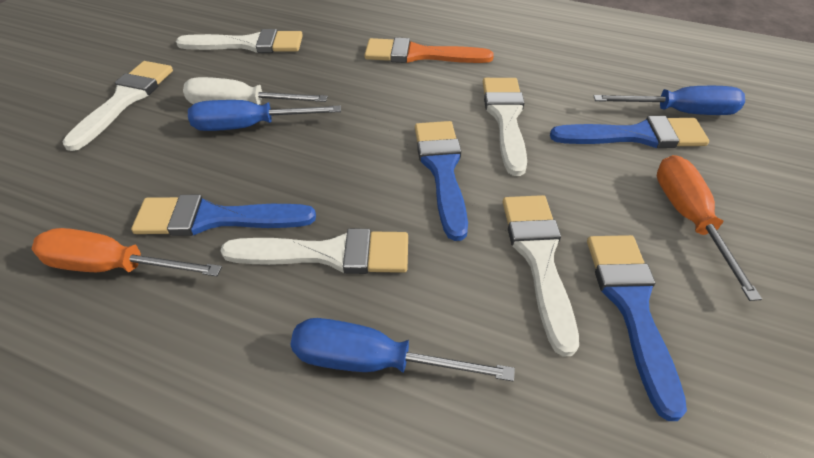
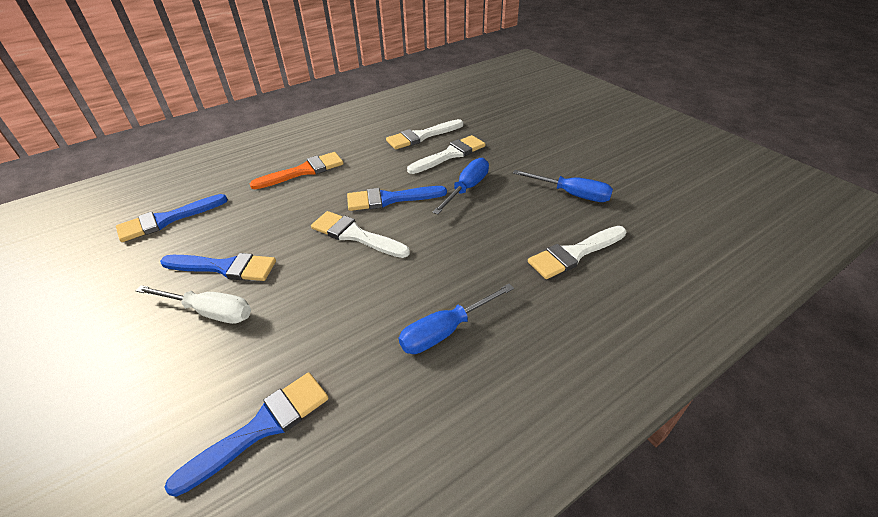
orange screwdriver: [32,228,222,276] [657,155,762,301] = 2 -> none = 0
white brush: [62,61,173,151] [176,29,303,53] [220,228,408,274] [483,78,527,176] [503,195,579,357] = 5 -> [311,211,410,258] [386,119,463,150] [407,135,485,174] [528,226,626,279] = 4

